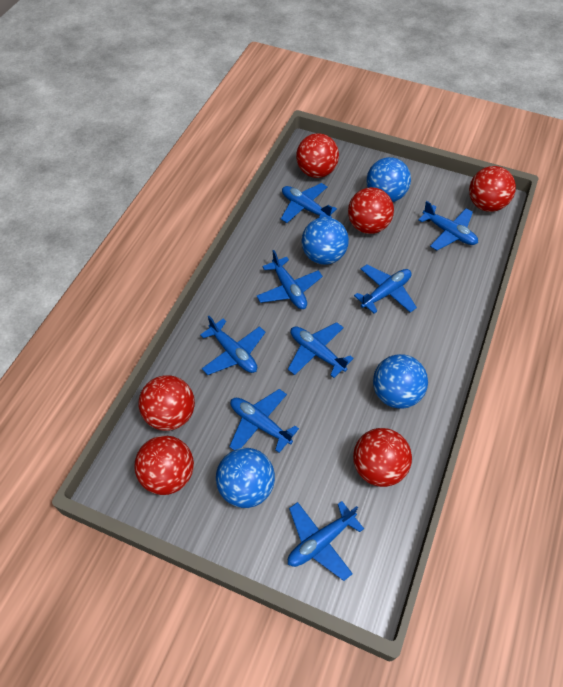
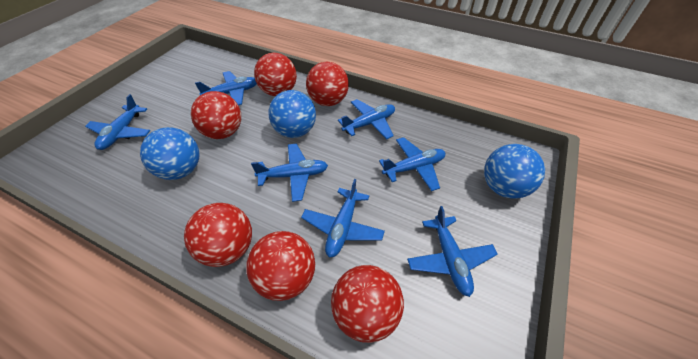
blue ball: [216,448,275,508] [302,217,349,265] [366,157,411,202] [373,354,428,409] = 4 -> [140,127,199,180] [268,90,316,138] [484,144,545,199] = 3
blue plane: [200,316,266,375] [229,389,299,453] [256,250,323,309] [281,183,337,223] [288,322,354,378] [288,501,364,581] [354,264,417,314] [419,201,478,250] = 8 -> [85,94,150,150] [195,71,257,105] [251,144,328,202] [301,179,385,258] [338,99,395,139] [379,137,445,191] [407,206,498,297] = 7

